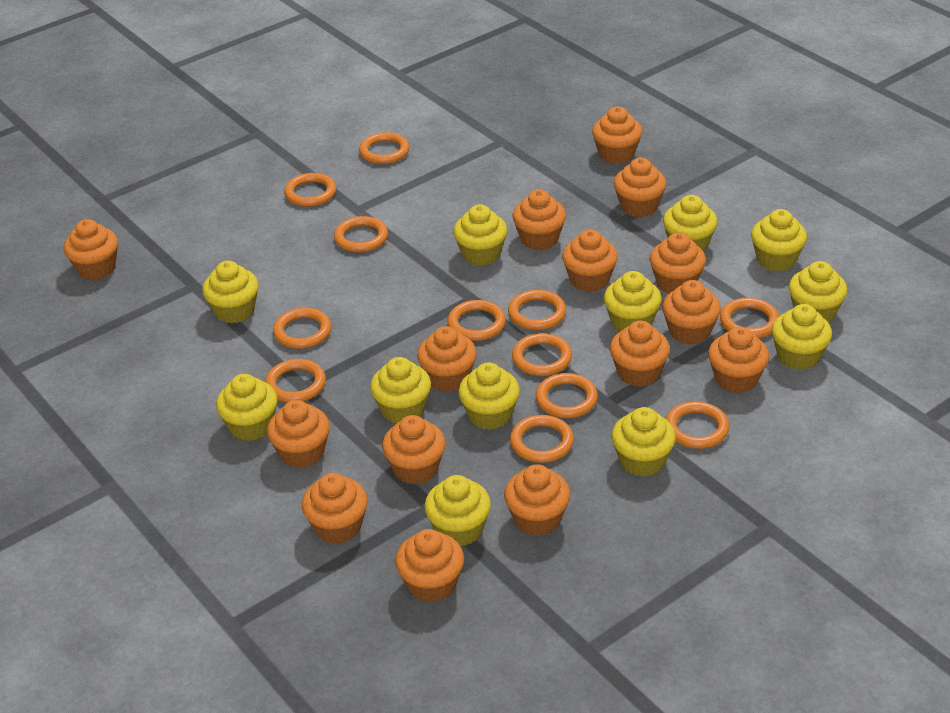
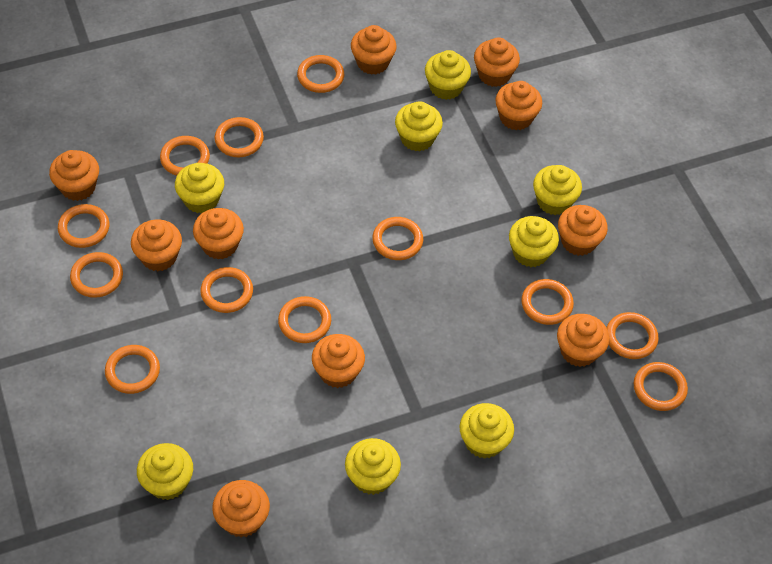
orange cupcake: [63,219,118,280] [267,400,330,468] [302,473,368,544] [382,415,446,485] [395,529,464,603] [417,326,477,392] [504,464,570,536] [512,189,566,250] [562,229,618,292] [592,107,642,164] [610,321,670,387] [614,158,666,217] [650,232,706,294] [662,280,721,345] [708,327,769,393] = 15 -> [49,150,99,201] [131,219,182,271] [193,208,244,260] [212,480,270,538] [312,334,365,388] [351,25,397,75] [474,37,520,87] [495,81,542,130] [557,314,609,367] [558,205,608,256] = 10
yellow cupcake: [202,261,259,324] [216,374,278,441] [370,357,431,423] [424,475,491,546] [453,204,507,266] [458,362,520,430] [604,271,662,331] [611,407,676,477] [663,195,718,252] [751,209,807,271] [772,304,832,370] [789,261,847,323] = 12 -> [137,443,193,500] [175,163,224,214] [345,438,401,495] [395,101,443,151] [425,50,471,100] [460,403,514,459] [509,216,559,267] [533,165,582,215] = 8

